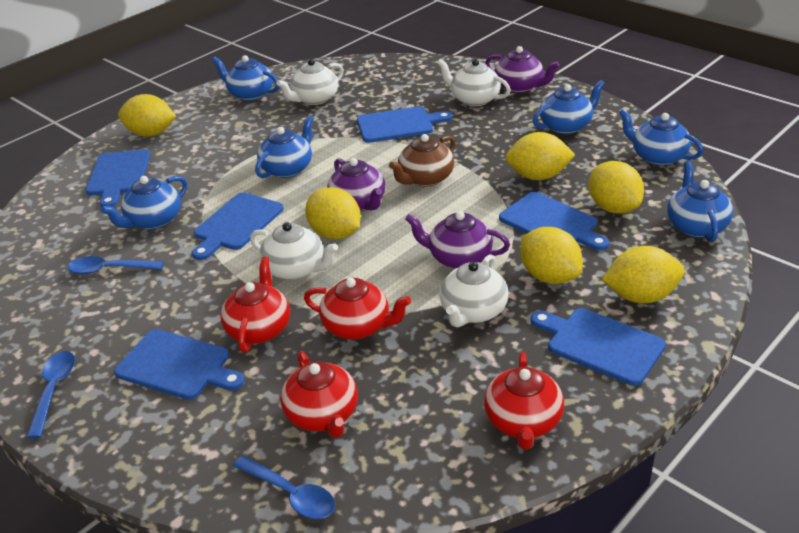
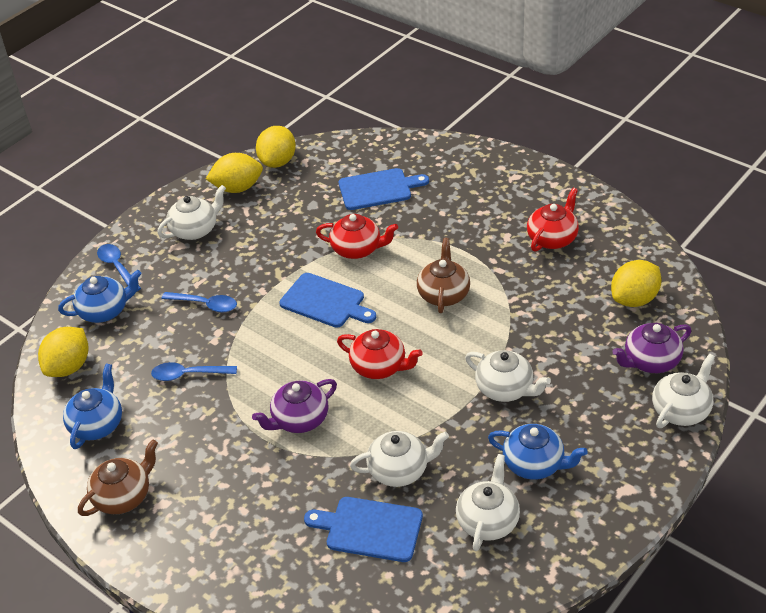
blue cutting board: [86,150,151,207] [114,329,245,400] [192,192,284,260] [357,106,452,143] [499,192,609,251] [531,308,666,386] = 6 -> [279,273,376,328] [304,497,423,562] [339,168,429,210] = 3
blue teapot: [101,176,188,229] [212,55,280,101] [255,115,314,178] [533,80,605,134] [619,109,704,166] [667,162,733,242] = 6 -> [58,270,142,323] [63,364,122,449] [488,424,588,480] = 3
brown teapot: [389,134,456,187] = 1 -> [78,439,158,516] [417,238,470,313] = 2
purple teapot: [327,158,385,211] [405,211,510,269] [485,46,560,93] = 3 -> [252,379,337,433] [612,323,691,373] = 2
red teapot: [220,257,290,352] [280,351,358,438] [304,278,411,339] [484,352,564,450] = 4 -> [316,214,398,259] [337,329,423,379] [527,188,579,252] = 3
white teapot: [250,222,338,280] [276,59,344,105] [437,59,511,106] [439,254,508,327] = 4 -> [157,185,226,240] [350,431,449,487] [456,454,520,551] [465,350,551,402] [652,353,715,428] = 5
yellow lemon: [118,94,176,137] [305,187,361,239] [505,132,575,180] [520,227,583,284] [589,161,644,214] [602,246,684,303] = 6 -> [38,327,88,377] [206,153,263,193] [256,126,296,168] [611,260,662,307] = 4

